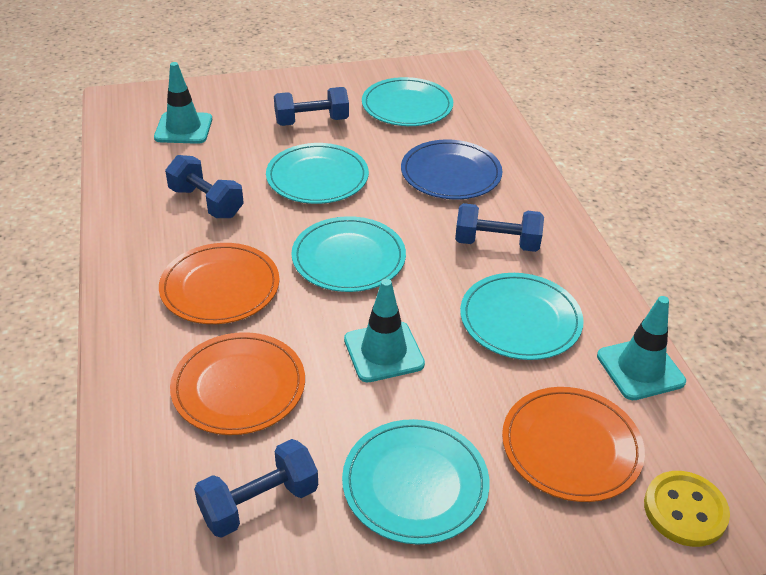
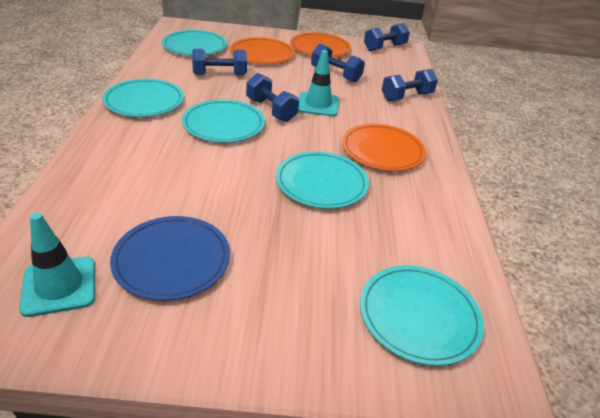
blue dumbbell: [165,155,244,218] [194,439,318,538] [274,87,349,126] [455,203,544,252] = 4 -> [192,49,247,75] [246,73,299,122] [311,44,365,82] [364,23,410,51] [382,69,438,101] = 5
turquoise traffic cone: [154,62,212,144] [344,279,425,382] [597,296,686,400] = 3 -> [19,213,95,317] [298,50,339,117] = 2
yellow button: [644,471,730,547] = 1 -> none = 0

